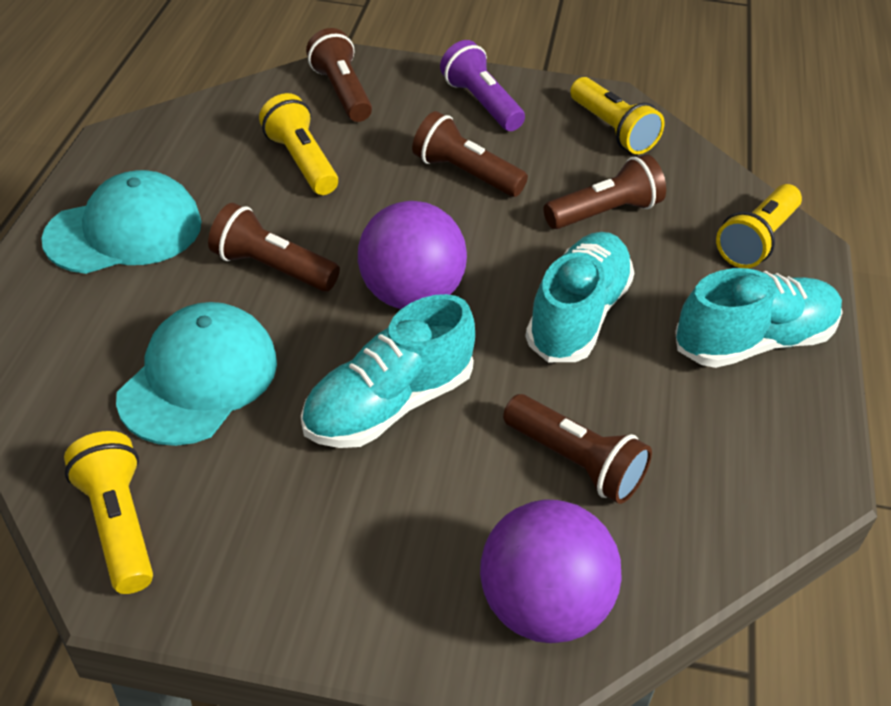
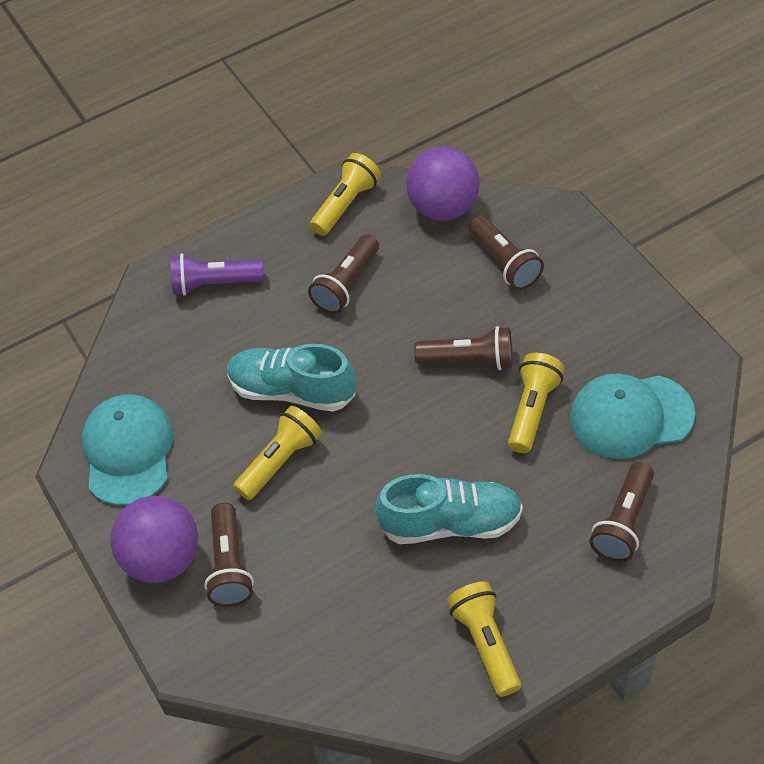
turquoise shoe: [301,294,475,448] [525,232,634,362] [675,268,843,368] = 3 -> [227,344,356,412] [375,474,523,544] = 2

